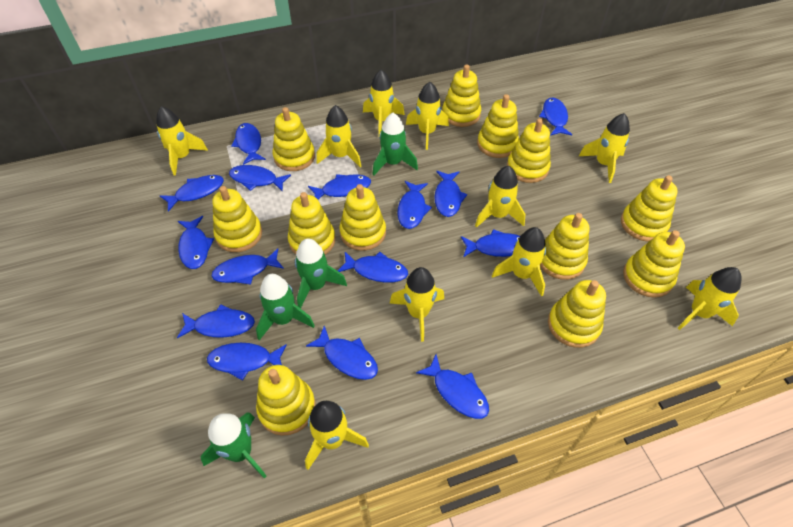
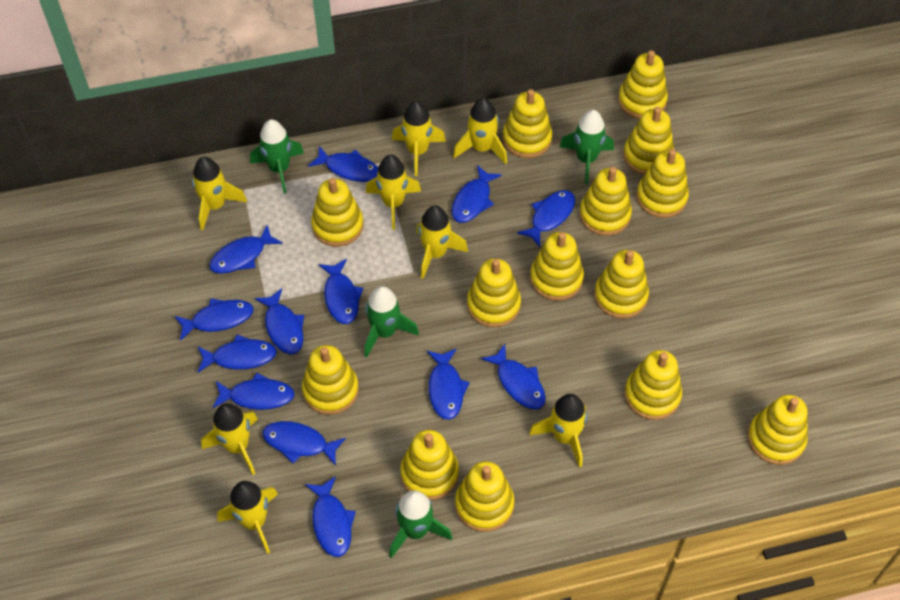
blue fish: [160,175,224,212] [177,304,255,338] [178,216,214,269] [207,343,287,381] [212,248,284,285] [229,165,291,192] [231,123,266,165] [306,326,378,380] [308,174,371,199] [338,252,408,283] [397,181,432,229] [416,355,489,419] [434,171,467,217] [461,229,520,257] [539,97,572,136] = 15 -> [175,299,254,341] [198,335,277,372] [209,224,283,274] [212,373,295,410] [255,288,304,354] [262,421,346,466] [305,476,356,557] [308,146,378,182] [319,259,363,324] [427,348,470,420] [452,165,502,223] [481,344,546,409] [517,190,575,247] = 13
yellow rocket: [156,106,208,176] [305,401,369,470] [316,105,361,167] [363,70,405,136] [390,267,444,342] [406,82,449,150] [475,166,525,228] [492,227,546,297] [579,113,630,183] [678,267,741,330] = 10 -> [192,157,247,231] [201,403,258,475] [217,481,278,554] [365,155,421,230] [392,101,446,176] [416,205,468,279] [453,98,507,164] [529,394,587,468] = 8
yellow stacking toy: [212,186,262,252] [256,365,315,436] [273,107,315,171] [288,192,335,255] [339,184,386,251] [442,64,481,127] [477,94,519,158] [507,118,551,183] [540,213,590,280] [548,280,606,348] [621,175,678,242] [623,230,685,298] = 12 -> [302,345,359,415] [311,178,364,247] [400,430,459,500] [455,461,515,532] [467,258,521,328] [503,89,552,158] [530,232,584,301] [579,167,632,236] [594,250,649,319] [618,50,668,119] [623,107,674,175] [625,350,682,420] [637,149,689,218] [748,395,808,465] = 14

